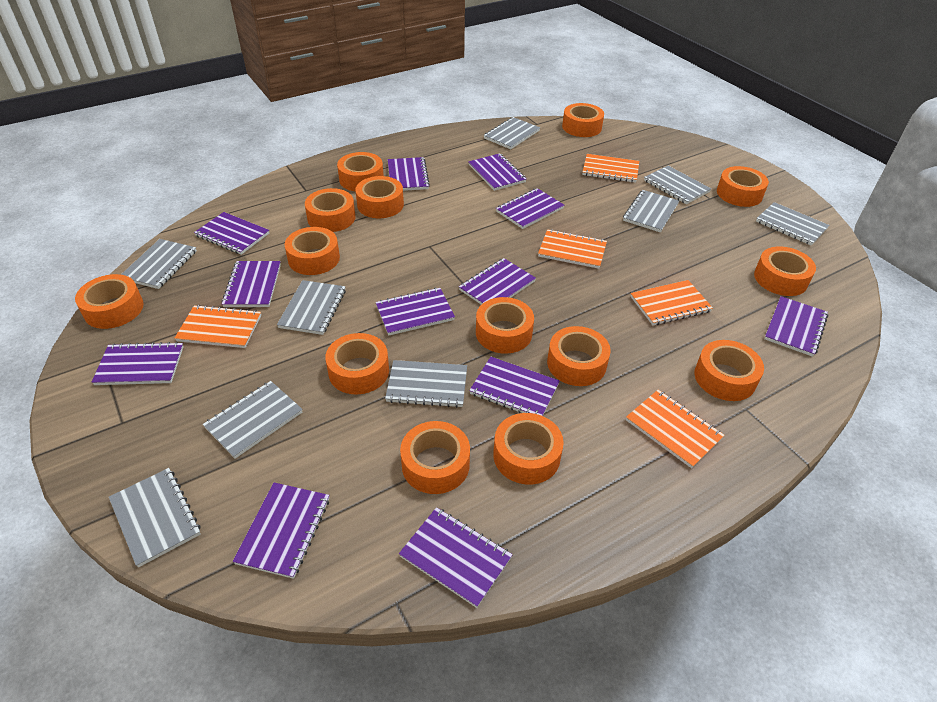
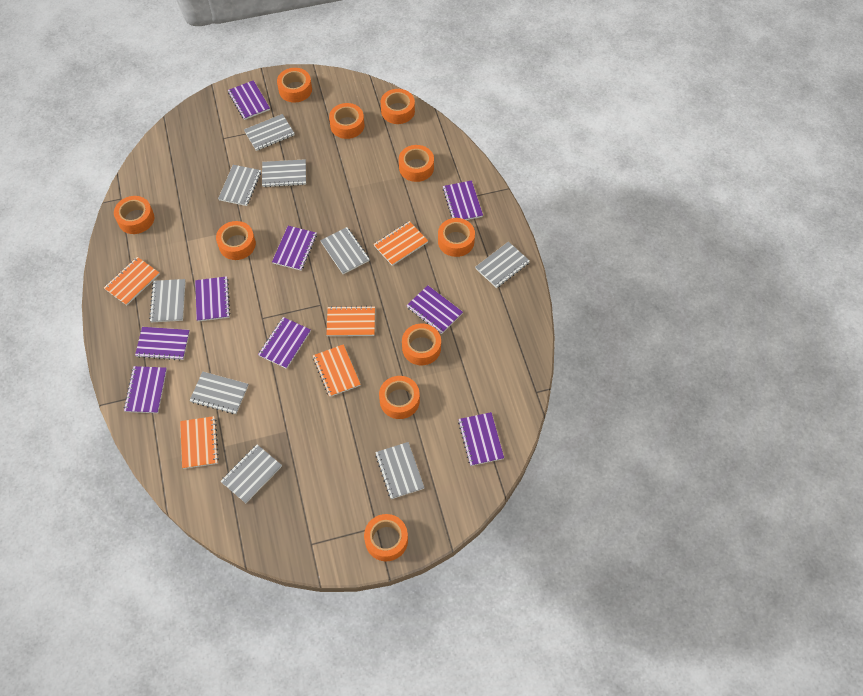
orange tape: [75,274,144,329] [285,227,340,275] [305,188,356,232] [325,333,389,394] [337,152,384,192] [355,176,404,218] [400,421,470,494] [476,297,534,354] [493,413,564,485] [547,326,611,386] [562,103,604,137] [694,340,764,401] [717,166,769,207] [754,246,816,296] = 14 -> [114,196,154,234] [216,221,256,260] [277,68,312,103] [329,103,364,139] [364,514,408,561] [379,376,420,419] [381,89,415,124] [399,145,434,182] [402,324,441,365] [438,218,475,257] = 10
purple notebook: [92,342,184,385] [194,212,269,255] [221,261,281,307] [233,483,329,579] [376,288,455,336] [388,157,430,191] [399,507,512,608] [459,258,536,305] [468,153,526,191] [469,357,560,416] [496,188,564,229] [764,296,828,357] = 12 -> [124,366,167,413] [135,327,190,361] [195,276,231,322] [228,80,270,120] [258,317,311,369] [272,226,317,271] [406,285,463,334] [442,180,483,220] [458,412,504,466] = 9

